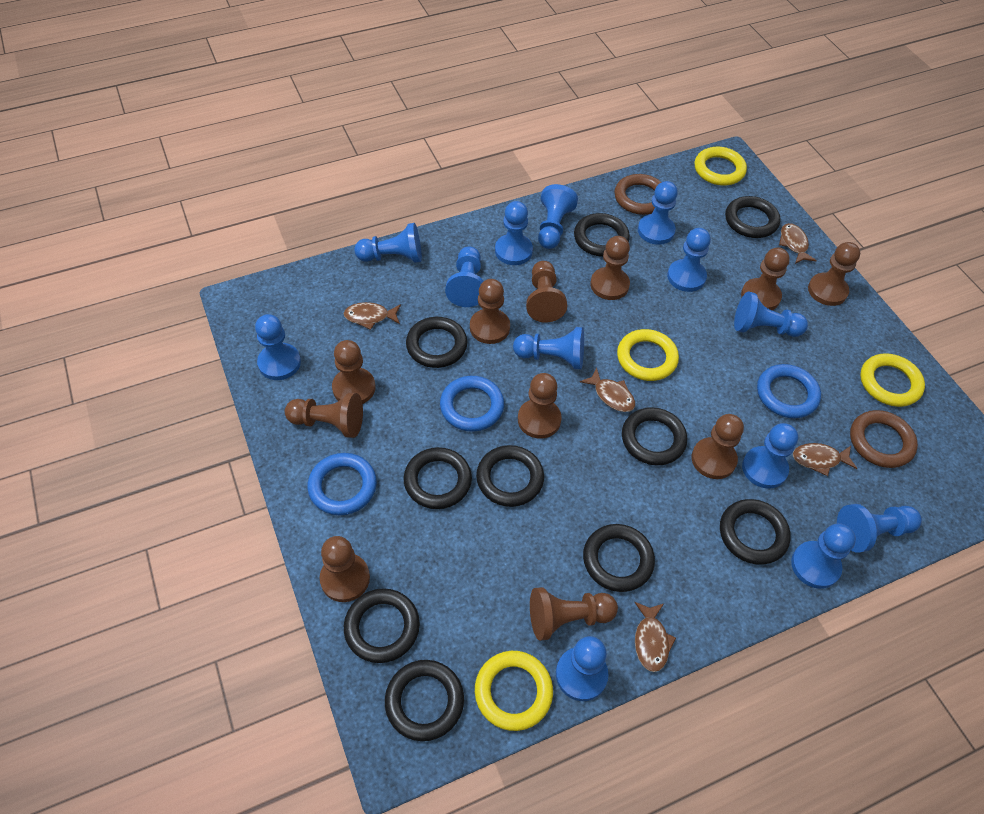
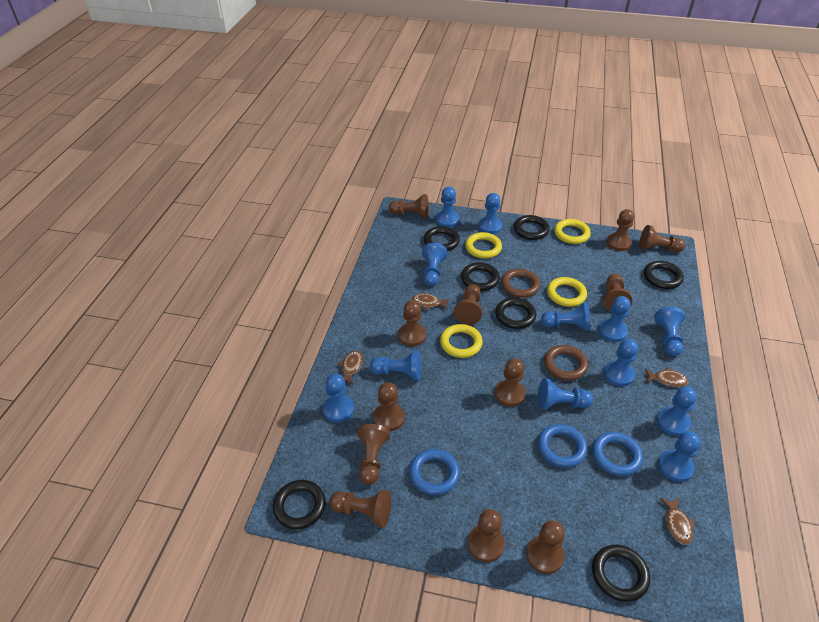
black ring: [344,588,420,663] [385,660,464,741] [403,447,472,509] [406,317,467,368] [476,445,544,507] [574,213,630,257] [583,524,655,592] [622,407,687,466] [720,499,791,565] [725,196,780,238] = 10 -> [273,480,326,529] [424,226,460,251] [461,262,500,291] [495,298,536,329] [514,215,549,240] [592,545,650,602] [644,261,684,289] = 7
blue pawn: [255,314,301,380] [354,223,422,263] [445,247,483,307] [495,201,533,265] [513,327,584,369] [538,184,578,249] [556,636,609,701] [638,181,678,245] [667,228,711,292] [734,292,808,337] [742,423,798,489] [791,523,856,589] [837,504,922,553] = 13 -> [323,374,354,422] [370,350,421,381] [422,243,447,286] [436,187,459,228] [478,193,502,234] [538,378,593,410] [541,303,590,331] [599,296,631,342] [604,339,638,387] [654,307,685,356] [657,387,697,436] [658,431,701,482] = 12
brown fish: [344,302,401,330] [580,367,635,412] [634,602,676,672] [779,223,817,264] [793,443,857,476] = 5 -> [338,351,363,384] [411,293,450,311] [645,367,689,387] [660,498,695,545] = 4
brown pawn: [285,393,363,438] [320,536,370,602] [332,340,375,404] [470,279,510,344] [518,373,561,439] [526,261,567,322] [530,587,618,641] [590,236,630,300] [692,414,744,479] [741,247,790,310] [808,242,860,306] = 11 -> [329,489,391,528] [357,424,390,485] [373,382,405,431] [389,194,429,218] [398,300,426,347] [454,284,482,325] [468,509,505,562] [495,358,526,407] [526,520,565,574] [603,274,632,312] [606,209,634,251] [639,225,685,252] = 12

